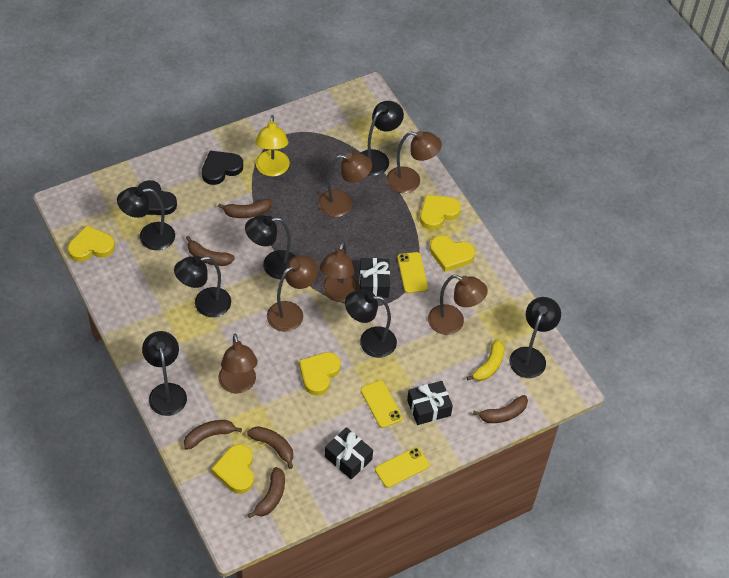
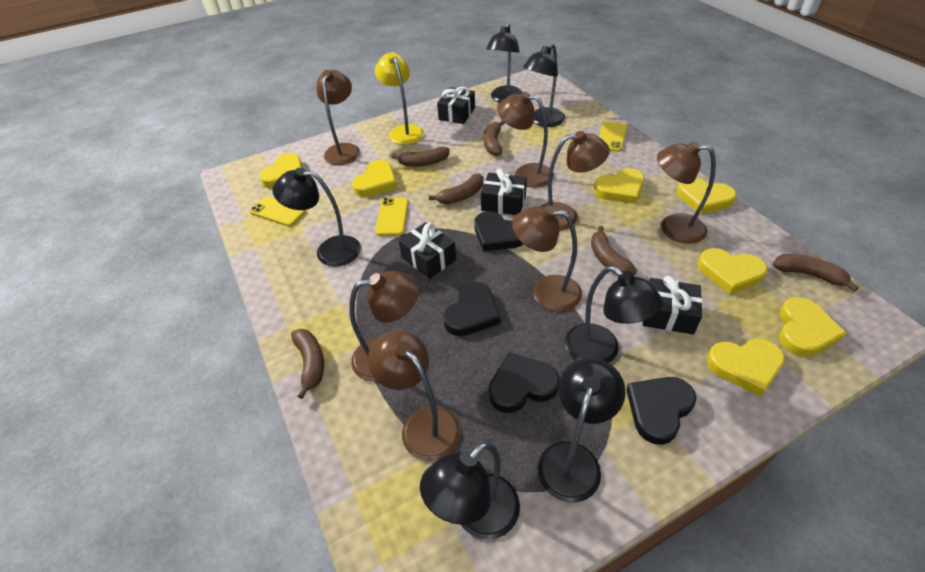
black gift: [325,427,373,479] [359,258,390,298] [407,381,453,425] = 3 -> [399,222,456,279] [437,87,475,124] [481,169,527,215] [643,276,702,335] = 4
black heart: [138,180,177,215] [202,151,243,185] = 2 -> [443,282,500,336] [474,211,523,251] [489,353,560,413] [626,377,697,445] = 4
black lamp: [117,187,175,250] [142,331,187,416] [174,256,231,317] [245,215,296,279] [345,290,397,358] [361,101,404,176] [509,297,561,378] = 7 -> [272,168,361,267] [420,442,520,540] [486,23,523,103] [523,43,565,127] [537,358,625,502] [565,266,663,363] = 6
brown lamp: [218,334,258,394] [267,255,318,332] [318,152,372,217] [320,242,359,302] [386,131,442,193] [428,275,488,335] = 6 -> [316,70,360,165] [349,271,419,382] [368,330,461,461] [497,92,554,188] [512,205,582,312] [540,131,610,231] [657,141,716,244] = 7
yellow banana: [467,339,505,381] = 1 -> none = 0
yellow heart: [68,225,115,262] [211,444,254,494] [299,352,341,396] [420,195,461,230] [430,235,475,272] = 5 -> [260,153,303,188] [352,160,397,197] [594,168,644,204] [677,178,737,215] [698,248,767,294] [706,338,785,397] [779,297,847,357] = 7

